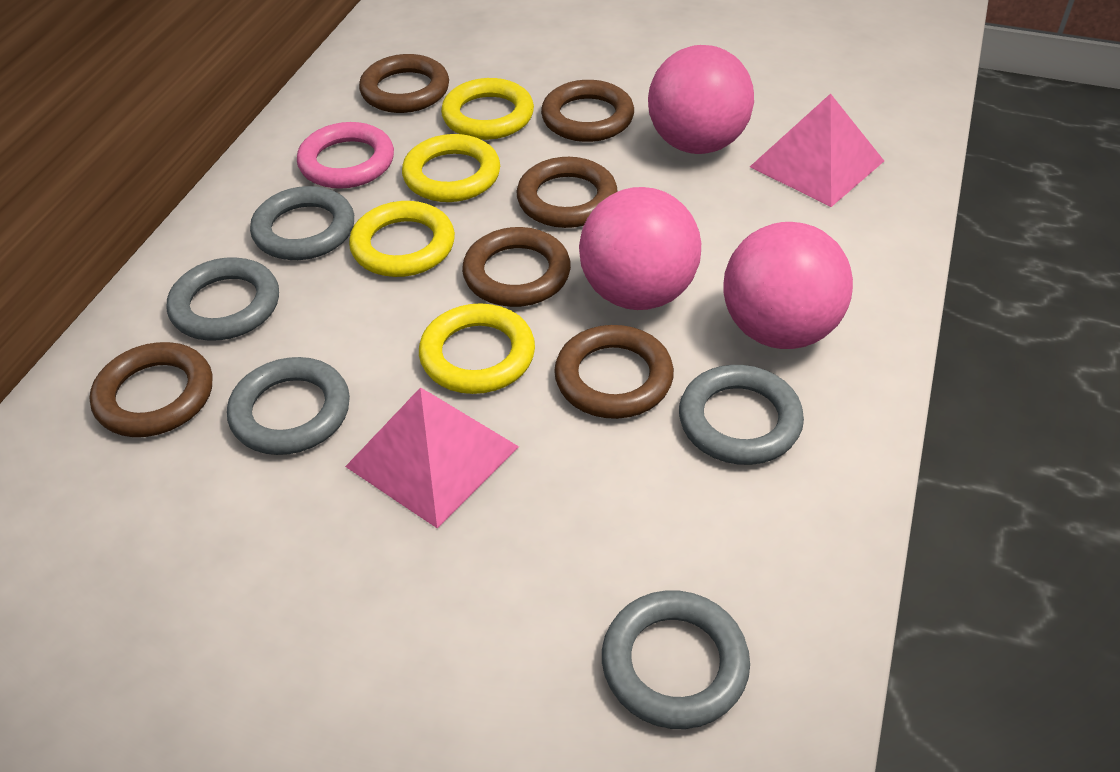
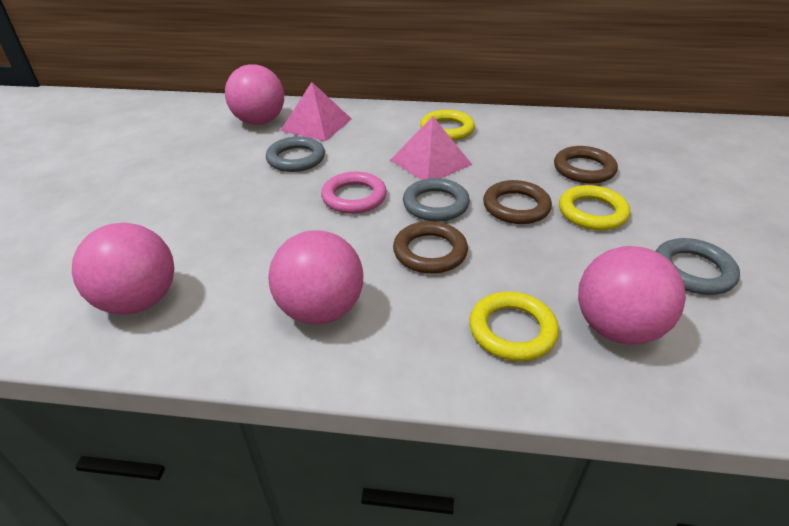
brown ring: [90,342,212,437] [359,54,449,113] [462,227,571,307] [517,157,618,228] [541,80,634,142] [554,325,674,419] = 6 -> [393,221,468,274] [483,180,552,224] [554,146,618,183] = 3
grey ring: [167,257,279,341] [227,357,350,455] [250,186,354,260] [602,590,750,729] [679,365,804,465] = 5 -> [266,136,325,172] [403,178,470,222] [656,238,740,295] = 3
pink ball: [579,187,701,310] [648,45,754,154] [723,222,853,349] = 3 -> [72,223,174,314] [225,64,284,125] [268,230,363,324] [578,246,686,345] = 4
yellow ring: [349,201,455,277] [402,134,500,202] [419,303,535,394] [441,78,534,140] = 4 -> [420,110,475,141] [469,292,559,361] [559,185,630,230] = 3

